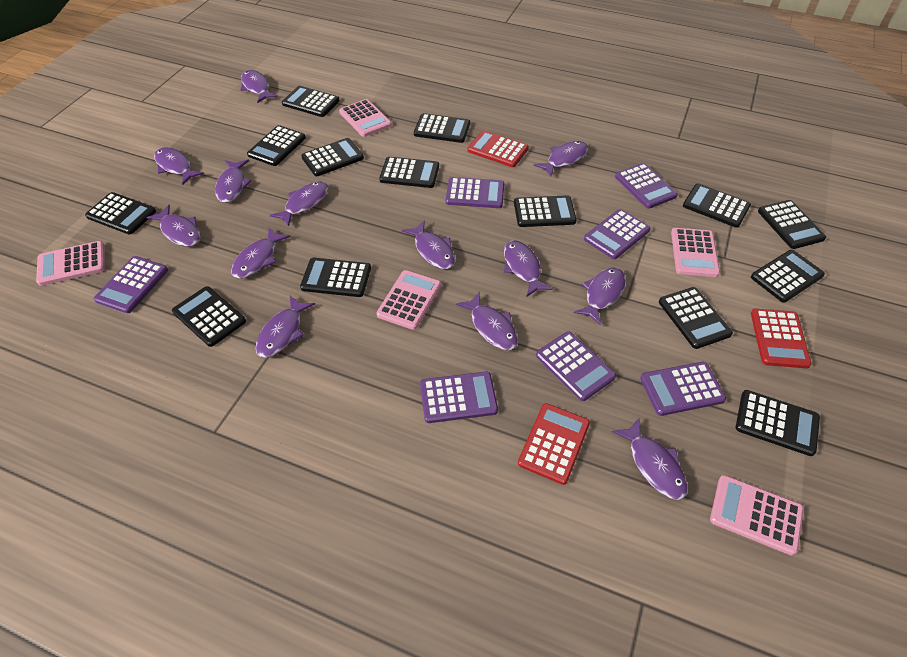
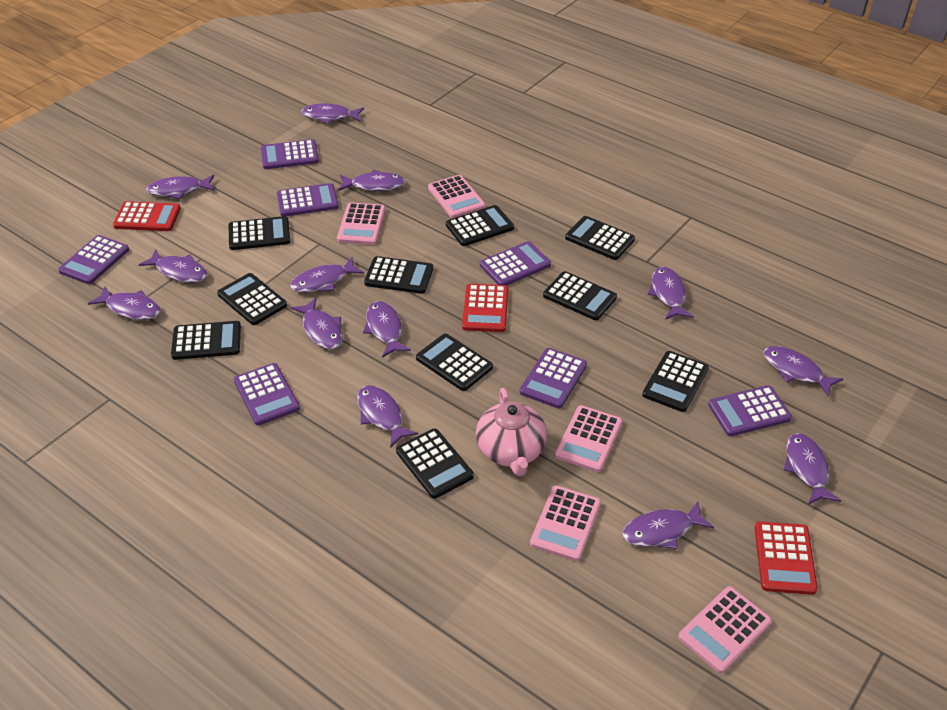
black calculator: [85,192,156,235] [172,286,246,347] [247,125,306,166] [282,86,340,117] [300,258,371,297] [301,138,364,176] [379,157,439,188] [414,113,470,143] [514,195,577,227] [659,287,733,349] [683,183,751,228] [736,390,820,456] [751,250,825,303] [758,200,826,249] = 14 -> [171,321,241,360] [217,273,287,325] [229,216,290,250] [364,256,433,294] [396,429,474,499] [416,334,493,391] [446,205,514,246] [543,271,617,320] [565,216,635,260] [642,351,709,412] = 10
pink teapot: none = 0 -> [476,388,547,476] = 1

